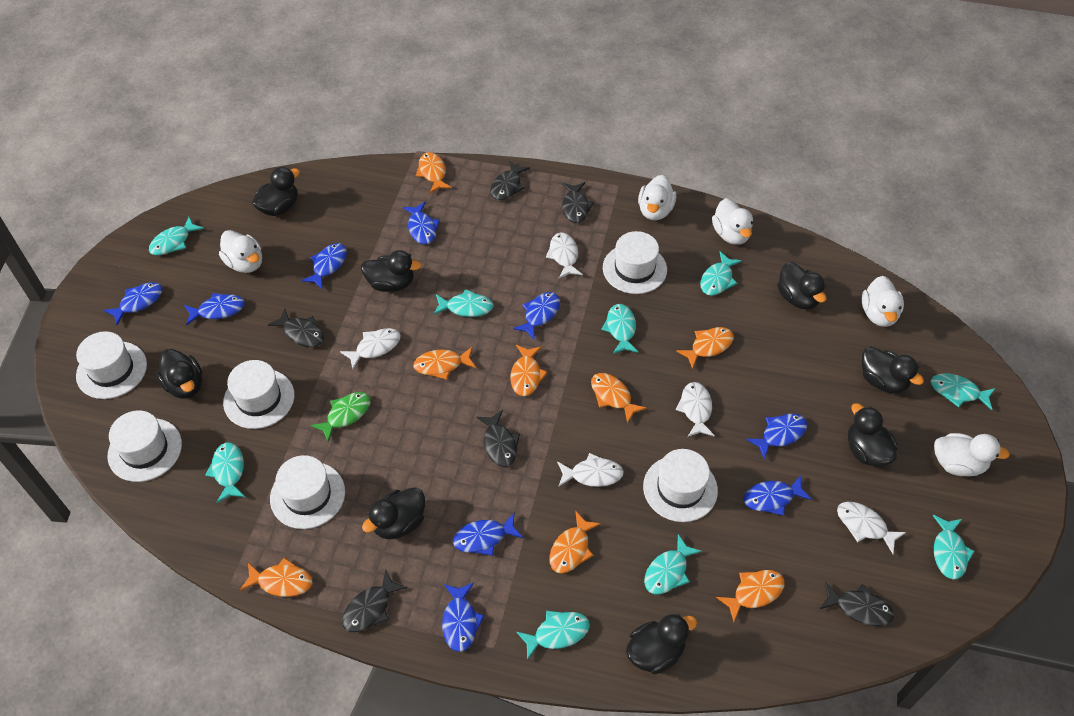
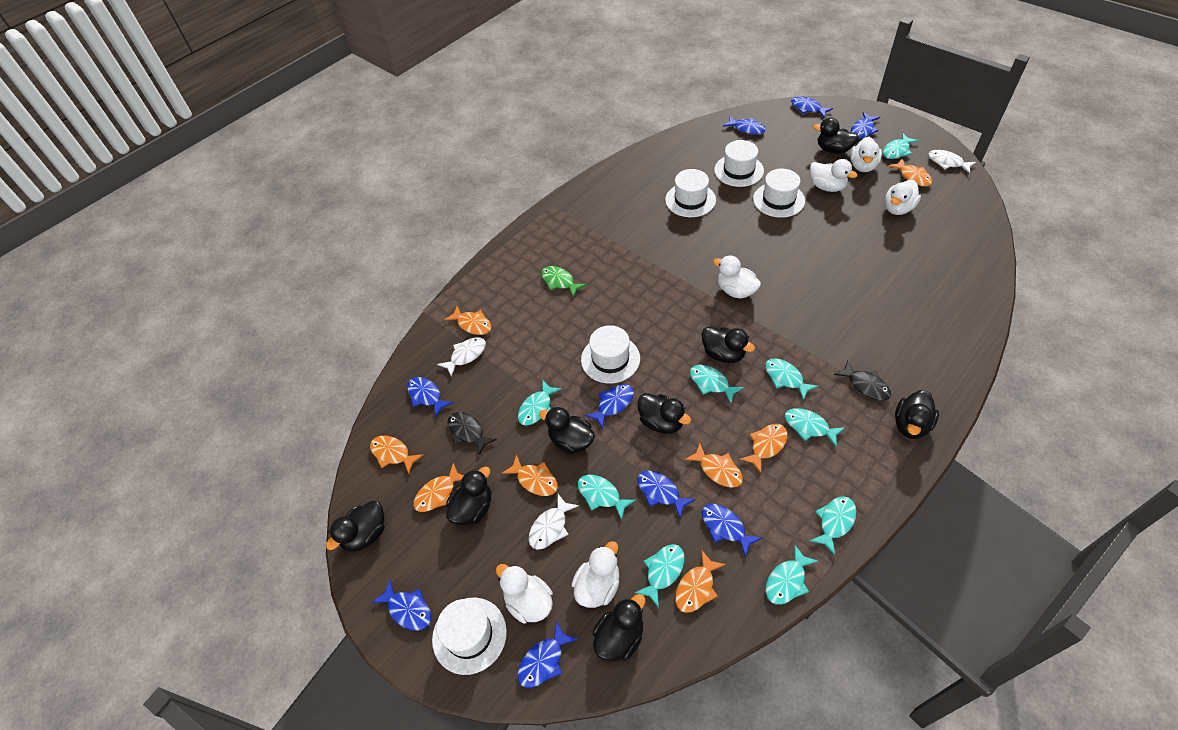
black fish: [268,309,324,347] [342,569,407,632] [477,410,520,467] [490,161,530,200] [562,182,594,223] [820,582,894,626] = 6 -> [448,412,497,455] [834,360,891,401] = 2
white duck: [219,230,262,273] [638,175,676,220] [712,198,753,245] [862,276,904,327] [934,433,1010,476] = 5 -> [496,564,553,624] [571,541,619,608] [713,256,761,298] [810,159,858,192] [850,137,882,172] [885,180,921,215] = 6
white fish: [340,328,401,370] [546,233,583,278] [557,453,624,487] [675,382,715,437] [837,502,906,554] = 5 -> [437,337,486,377] [528,494,579,550] [928,150,976,174] = 3
white hat: [76,331,147,399] [107,410,182,482] [223,360,294,429] [270,455,345,529] [603,231,667,294] [643,449,718,522] = 6 -> [432,598,507,675] [581,325,640,383] [665,169,716,217] [714,140,764,187] [753,169,805,218] = 5

